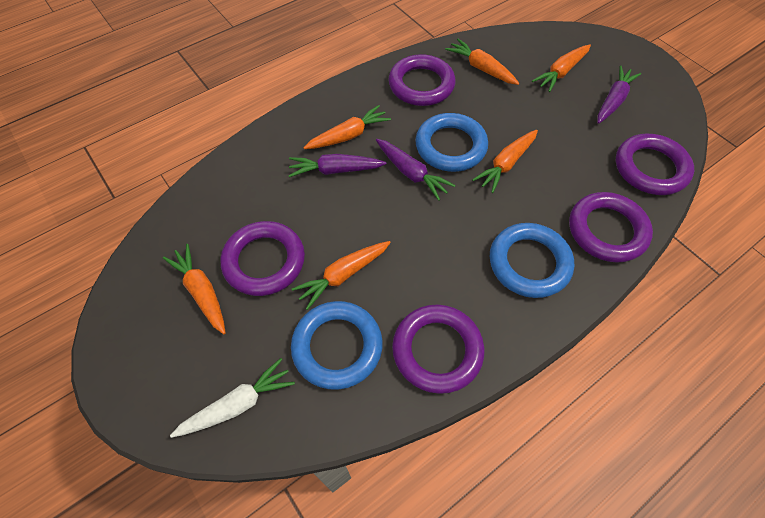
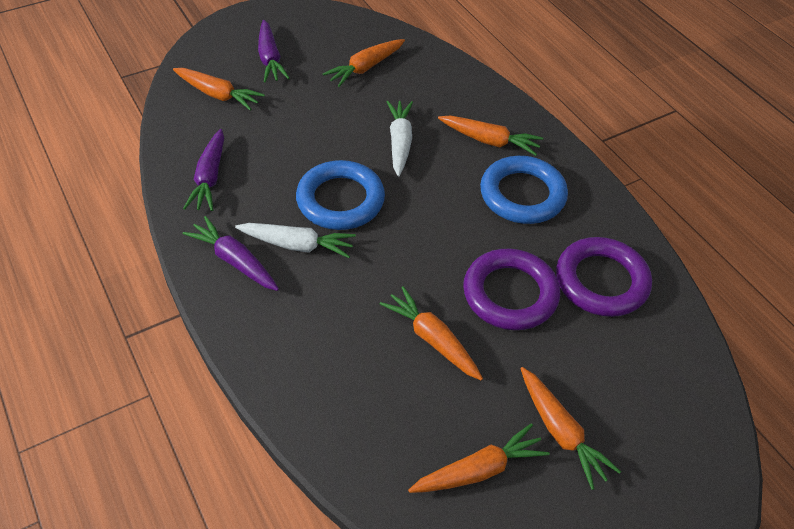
blue ring: [291,301,383,390] [415,113,488,172] [490,223,574,298] = 3 -> [296,160,385,230] [480,156,568,224] = 2
purple ring: [220,221,305,296] [389,54,455,106] [392,304,484,394] [569,192,653,263] [616,134,694,195] = 5 -> [463,249,560,330] [556,237,652,317] = 2
white carrot: [170,358,295,438] = 1 -> [235,223,356,258] [386,101,413,177] = 2

